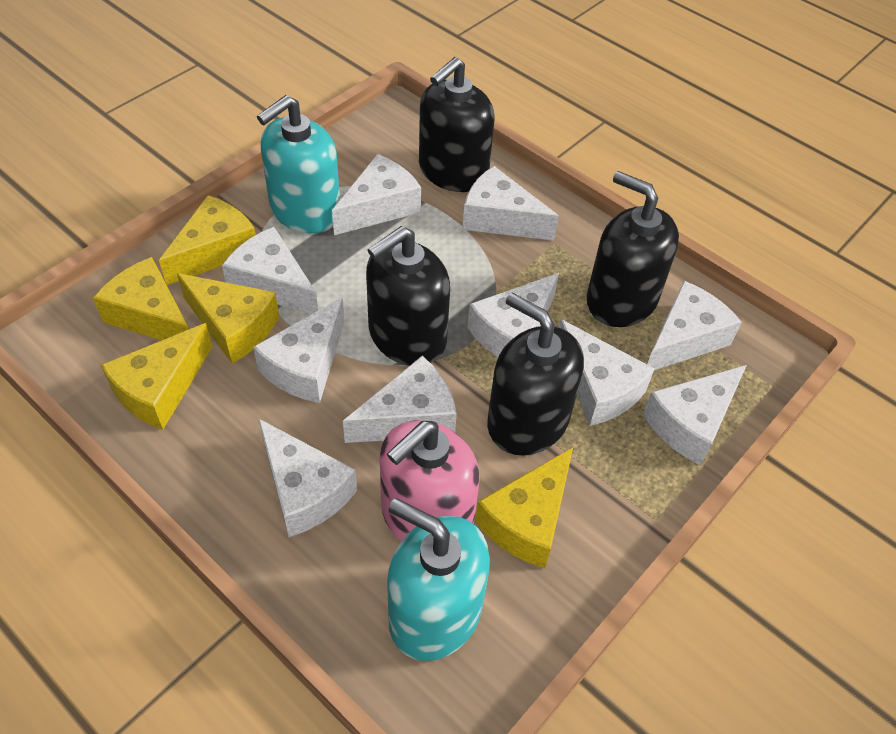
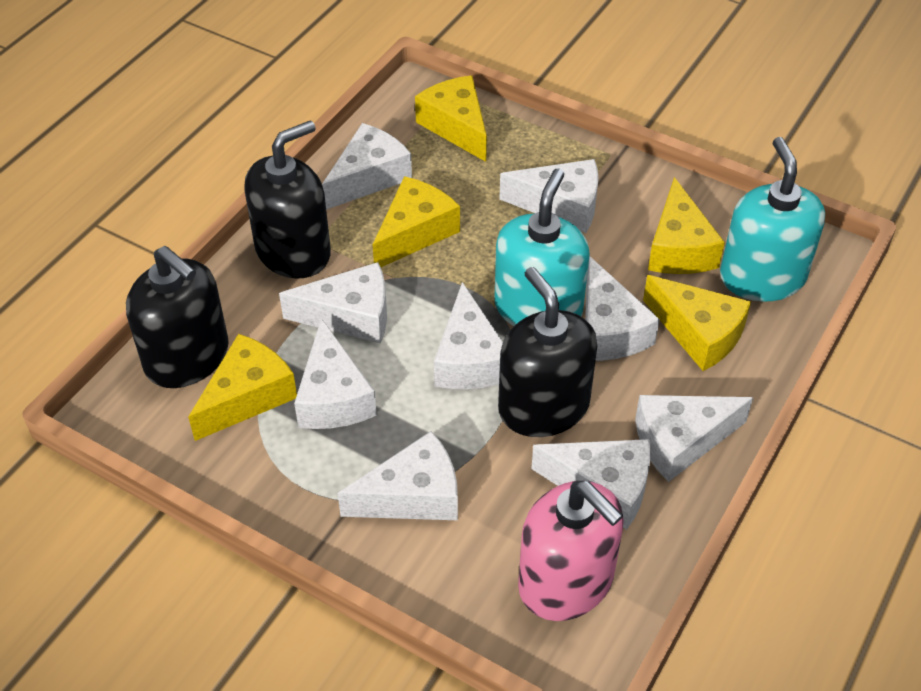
black soap dispenser: [366,226,450,366] [419,57,494,192] [487,293,584,456] [586,171,679,327] = 4 -> [126,246,229,388] [244,121,331,279] [498,267,597,437] = 3
white cheese: [222,227,318,314] [253,297,345,403] [258,418,357,537] [332,154,421,235] [343,356,457,443] [462,166,559,241] [467,273,559,357] [559,319,655,426] [643,365,747,466] [647,281,742,370] = 10 -> [279,262,387,344] [294,318,377,429] [322,123,412,210] [338,431,458,520] [434,282,503,389] [499,159,599,233] [531,439,651,530] [585,256,660,361] [635,395,753,482] = 9

